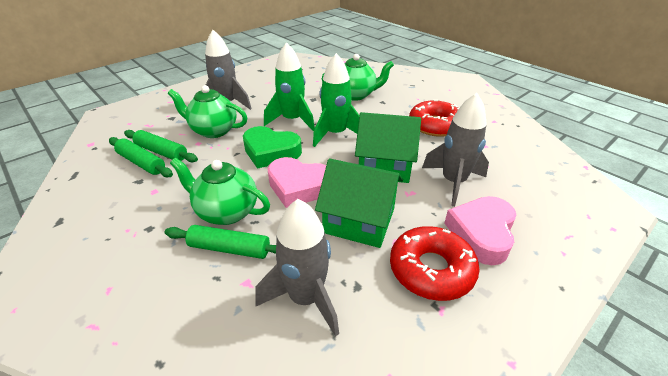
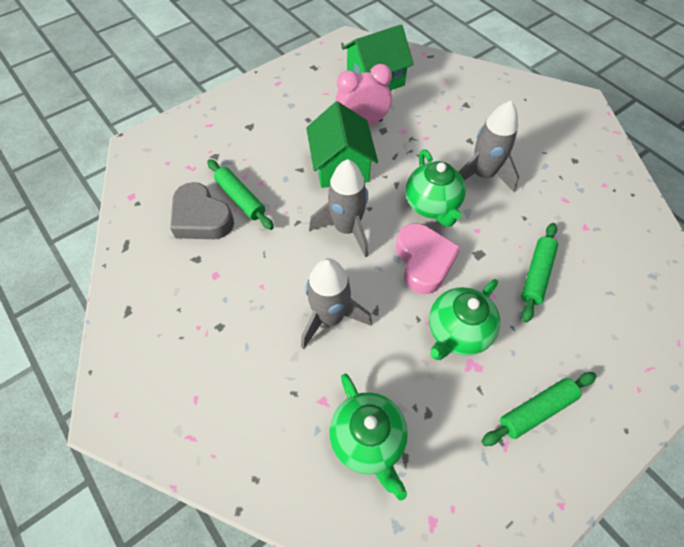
green heart: [243,126,302,169] = 1 -> none = 0
green rocket: [264,42,315,131] [313,53,359,147] = 2 -> none = 0
grey heart: none = 0 -> [170,182,234,239] = 1
pink clock: none = 0 -> [335,64,392,126] = 1
pink heart: [267,157,326,208] [444,196,516,265] = 2 -> [396,223,460,294] = 1
red donut: [390,226,480,301] [409,100,460,137] = 2 -> none = 0

